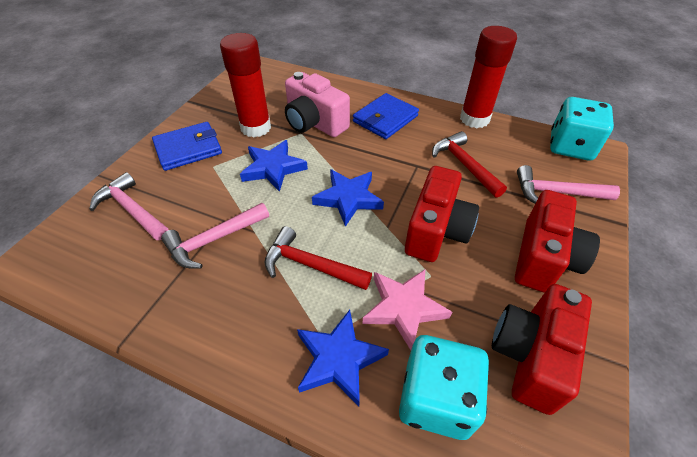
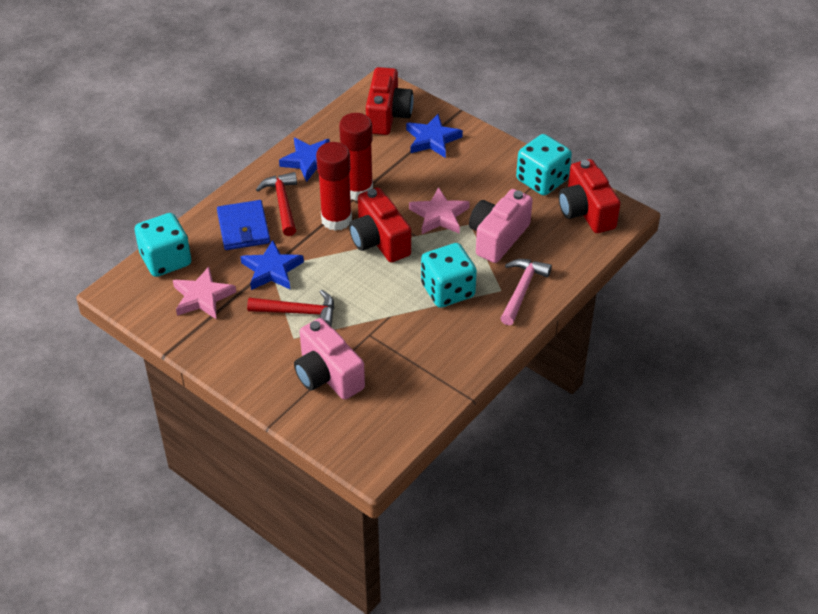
blue wallet: [152,122,222,171] [353,93,419,139] = 2 -> [217,200,270,250] = 1
pink camera: [285,72,350,137] = 1 -> [294,318,365,400] [469,189,533,263] = 2
pink hammer: [89,172,169,240] [161,203,269,269] [517,165,620,203] = 3 -> [500,259,552,325] = 1
pink star: [362,269,452,350] = 1 -> [173,267,236,319] [409,187,470,234] = 2
turquoise dice: [399,335,489,440] [550,97,614,161] = 2 -> [135,213,191,277] [421,243,477,308] [516,134,572,196] = 3

